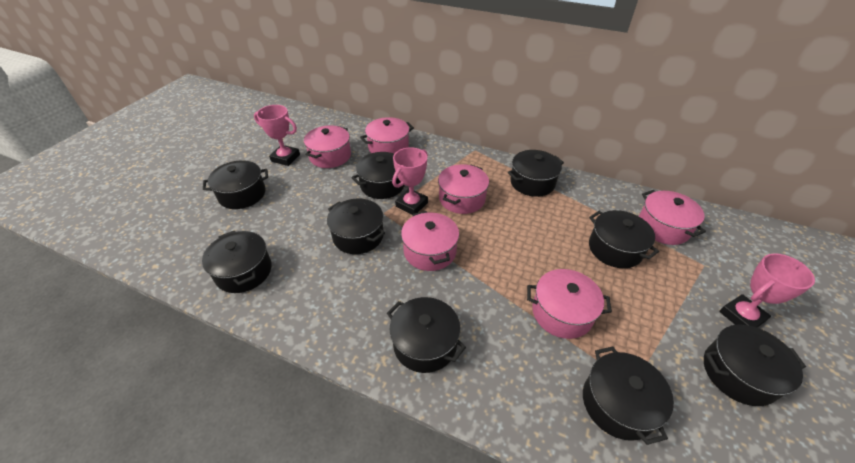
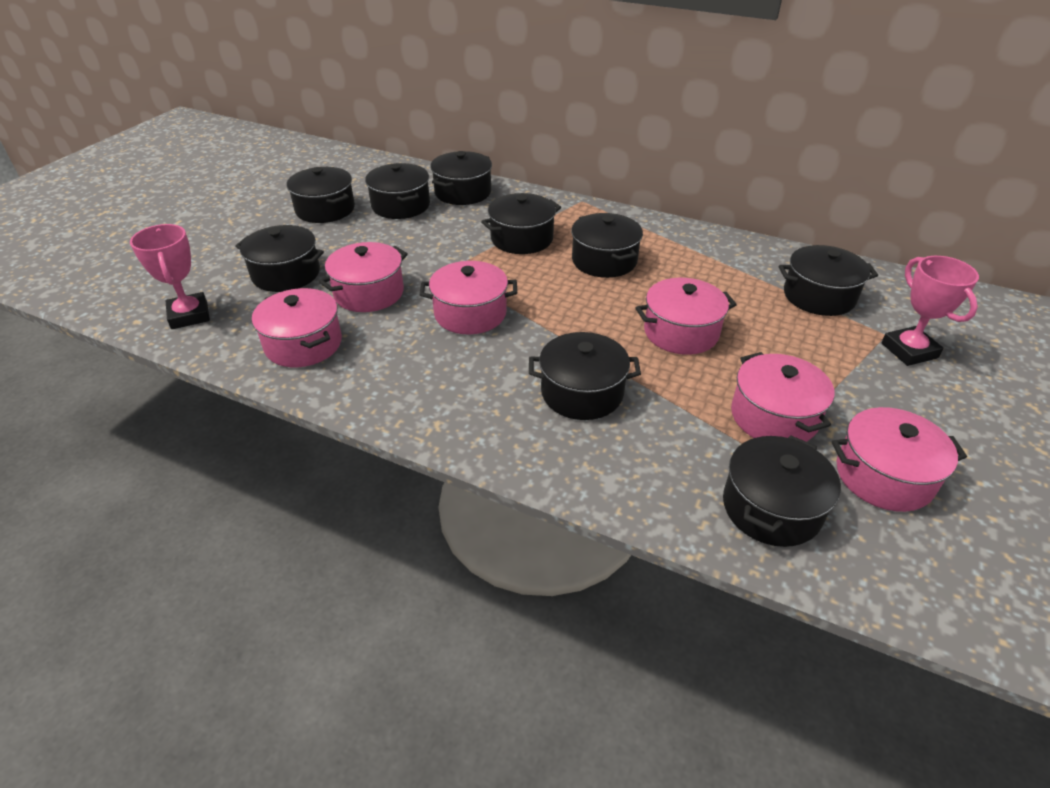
pink trophy: [254,105,300,166] [392,147,428,214] [719,253,815,328] = 3 -> [130,224,210,329] [881,256,979,366] = 2

